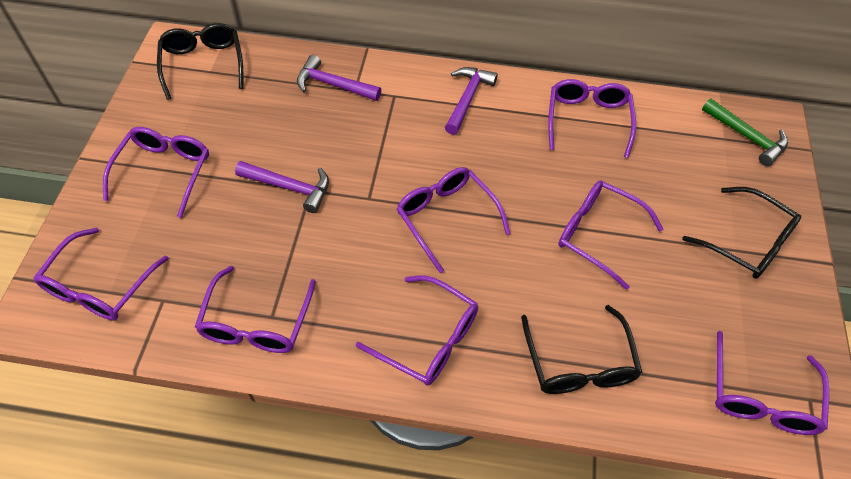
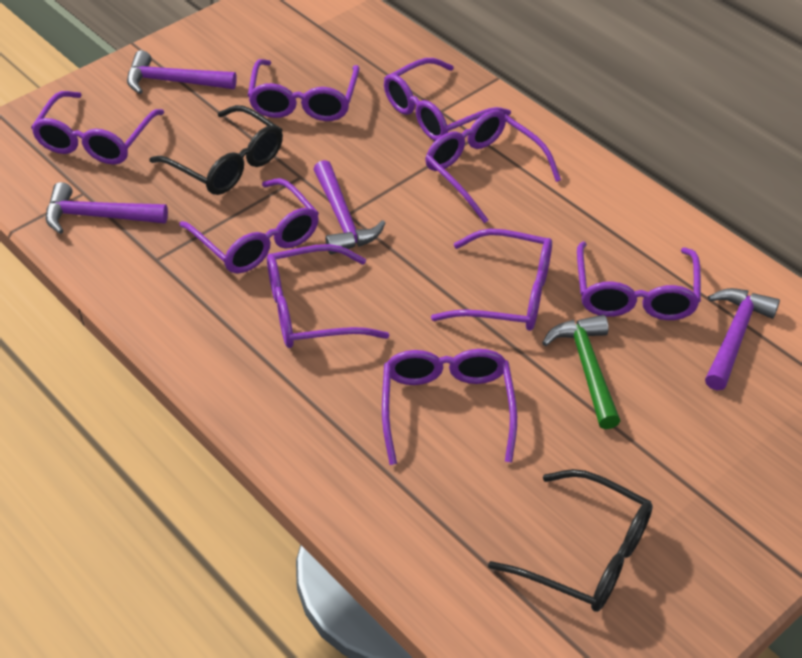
black glasses: [157,23,244,100] [521,305,642,394] [682,187,801,279] = 3 -> [149,105,283,195] [488,469,653,612] = 2
purple glasses: [34,228,169,320] [103,127,209,218] [195,266,316,353] [356,275,478,386] [397,167,510,273] [548,79,636,158] [558,180,663,290] [715,331,829,435] = 8 -> [31,91,164,165] [179,178,319,273] [248,59,360,121] [267,244,389,348] [382,349,517,465] [384,58,511,141] [425,110,561,223] [431,229,552,331] [577,241,701,320] = 9
purple hammer: [235,161,329,213] [297,55,381,101] [445,67,498,135] = 3 -> [46,182,168,234] [127,50,237,94] [313,160,386,255] [705,288,780,390] = 4

